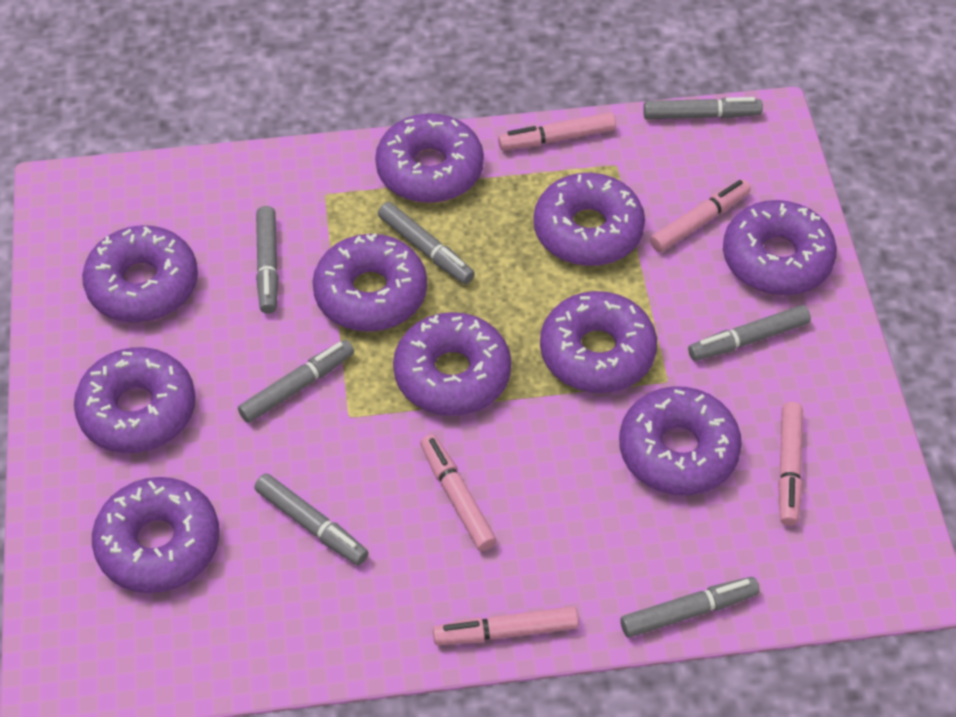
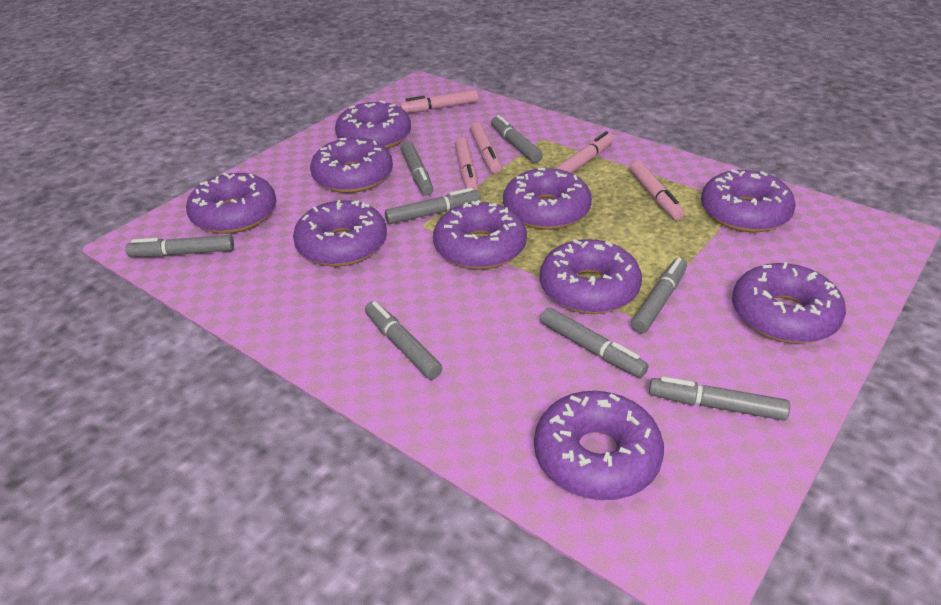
grey marker: [238,340,354,423] [254,473,369,565] [256,206,279,314] [378,202,475,284] [621,577,760,638] [643,97,763,119] [688,305,811,361] = 7 -> [125,235,234,257] [365,301,442,379] [385,188,481,224] [401,141,433,196] [491,115,543,163] [540,308,648,378] [631,257,687,333] [649,376,790,421] = 8

